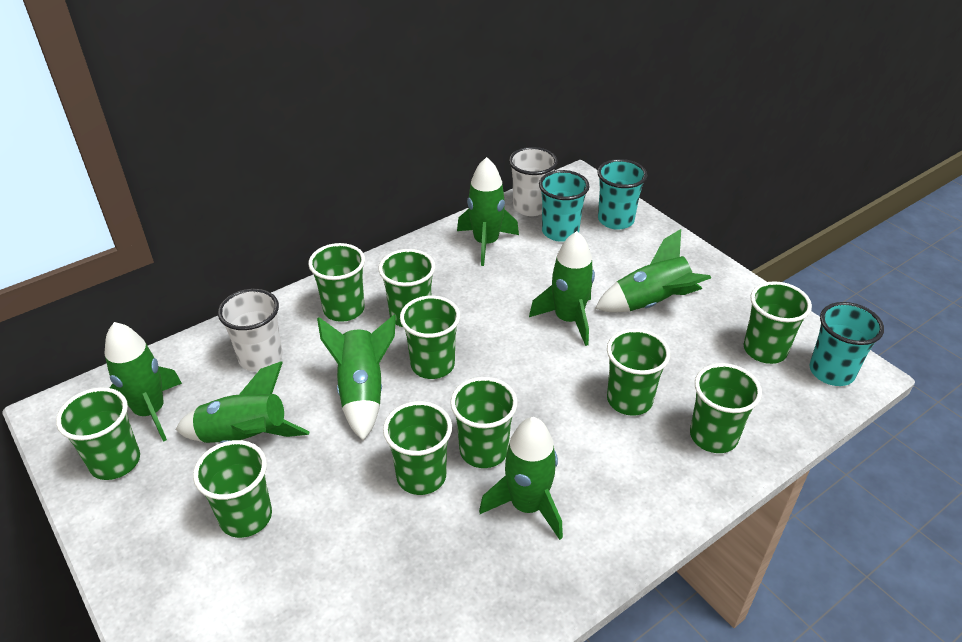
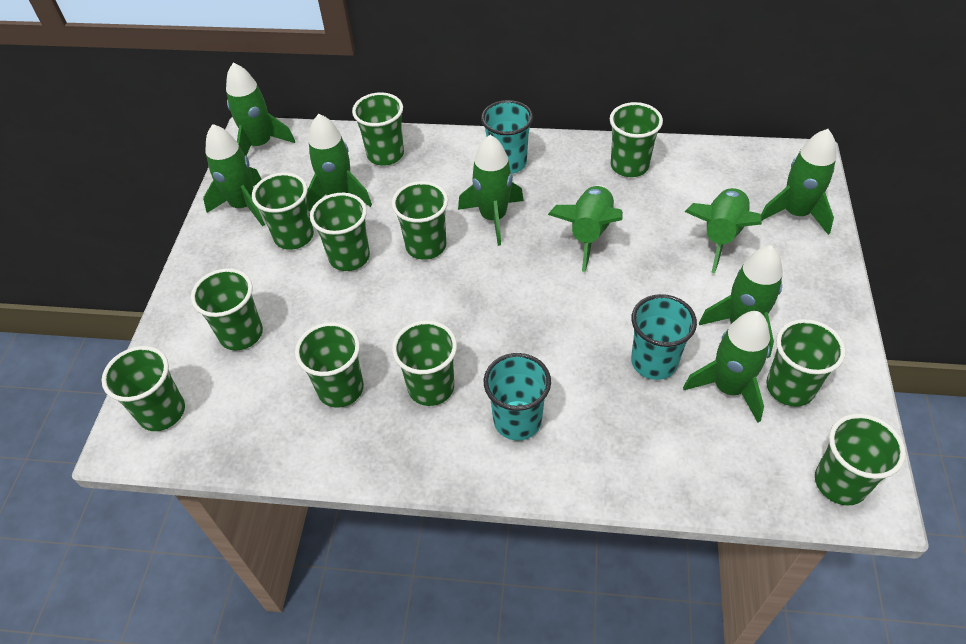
green cup: [56,387,140,480] [193,440,272,538] [308,243,365,322] [379,249,435,327] [383,401,452,495] [400,296,460,379] [450,377,518,468] [607,329,670,416] [690,363,762,453] [743,281,812,364] = 10 -> [102,346,185,431] [191,268,263,350] [252,172,314,250] [295,322,364,408] [310,193,370,271] [352,92,404,166] [392,181,448,260] [392,320,457,406] [610,102,663,177] [766,319,846,407] [815,414,906,505] = 11
green rocket: [104,322,182,442] [175,361,310,443] [317,315,396,441] [457,157,519,266] [479,417,563,540] [529,231,595,346] [595,229,711,312] = 7 -> [203,124,265,226] [226,62,295,156] [306,114,372,211] [458,135,524,246] [548,185,623,272] [683,311,770,423] [685,188,762,273] [699,245,783,358] [761,129,836,235] = 9
white cup: [218,289,283,372] [509,147,558,216] = 2 -> none = 0

